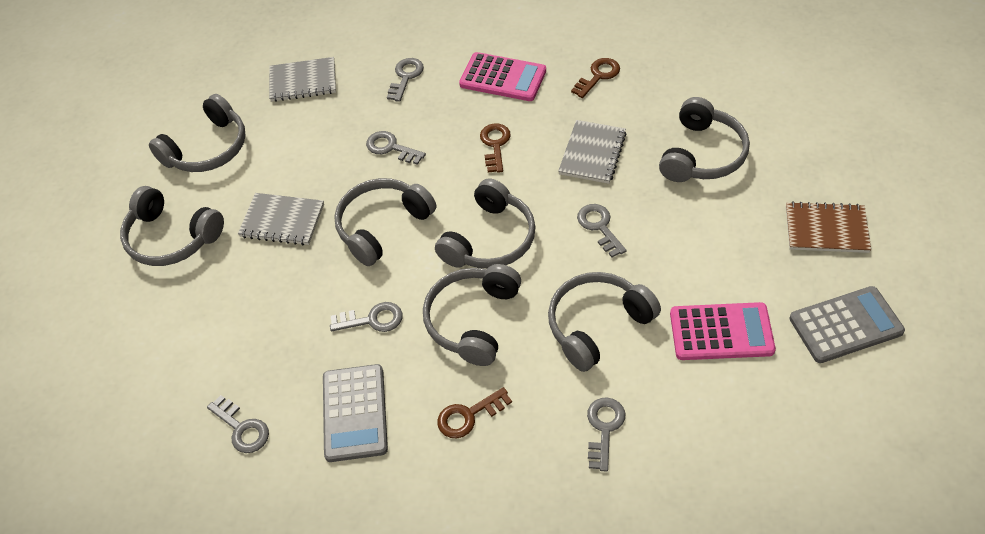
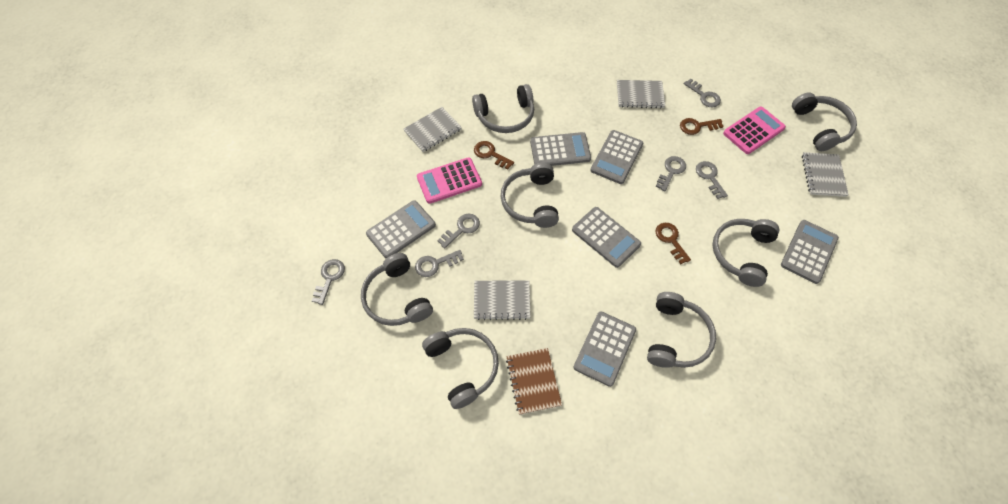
grey calculator: [323,364,388,462] [789,286,905,363] = 2 -> [366,200,436,258] [530,132,591,166] [572,207,641,268] [574,312,636,387] [591,130,643,184] [781,220,839,284] = 6
grey notebook: [238,193,324,245] [269,57,336,102] [558,120,627,184] = 3 -> [403,107,462,152] [474,280,531,320] [617,80,665,108] [802,152,849,197] = 4

